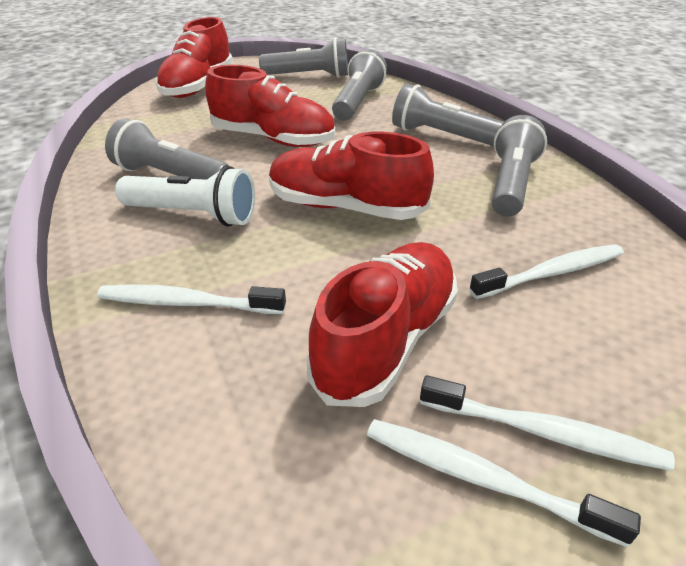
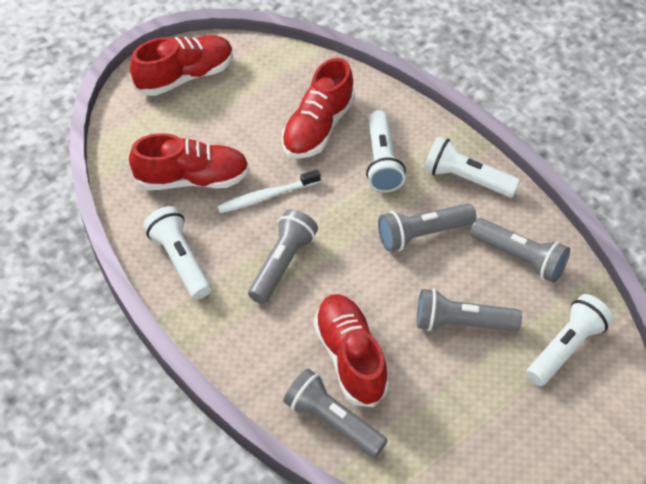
white flashlight: [115,166,255,226] = 1 -> [144,206,211,299] [366,110,406,192] [424,136,520,197] [526,294,613,386] = 4
white toothbrush: [97,284,286,314] [367,419,641,547] [420,375,675,471] [469,244,624,299] = 4 -> [217,169,321,213] = 1

